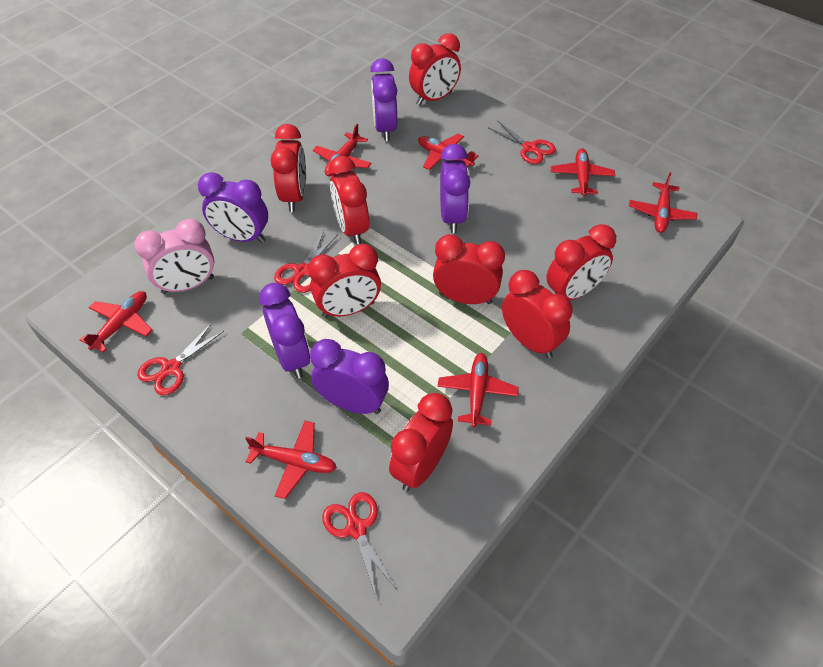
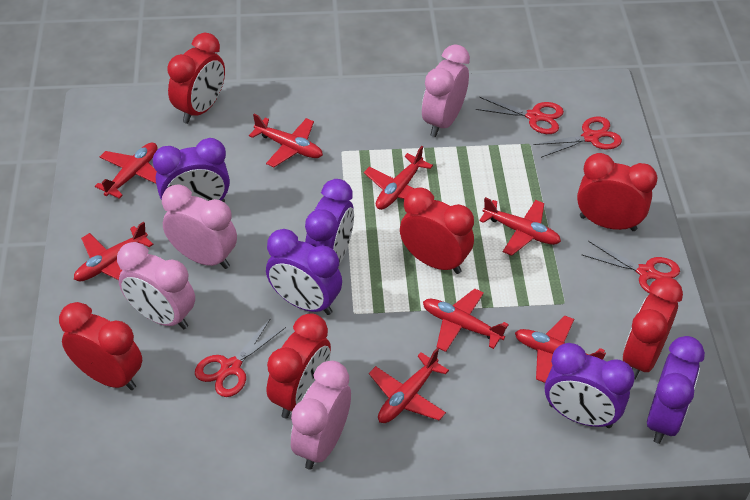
pink clock: [134,219,214,294] = 1 -> [117,242,195,329] [162,184,237,269] [291,361,351,470] [422,44,470,137] = 4
red clock: [271,124,306,212] [308,244,381,318] [329,156,369,245] [389,393,453,491] [409,33,461,106] [433,234,505,304] [502,270,573,358] [546,224,616,300] = 8 -> [59,302,142,390] [167,33,225,124] [267,313,331,419] [400,187,474,274] [577,153,657,231] [623,277,683,380] = 6
red plane: [80,291,152,352] [245,421,337,499] [313,124,372,177] [418,134,479,170] [438,353,519,427] [551,148,615,197] [629,172,697,233] = 7 -> [74,222,154,281] [95,143,157,199] [249,114,323,167] [364,146,433,210] [369,348,449,423] [423,289,509,352] [479,197,561,256] [515,315,606,383] = 8

